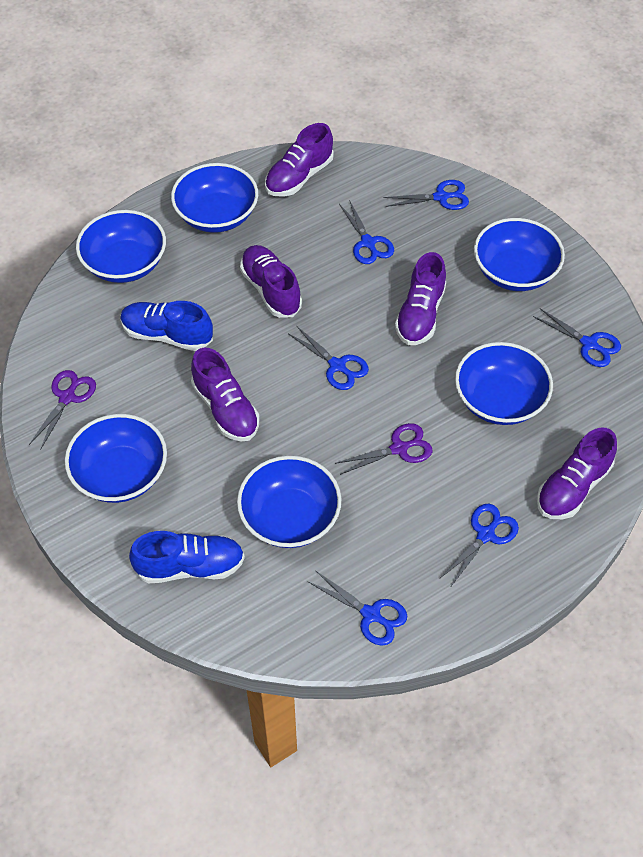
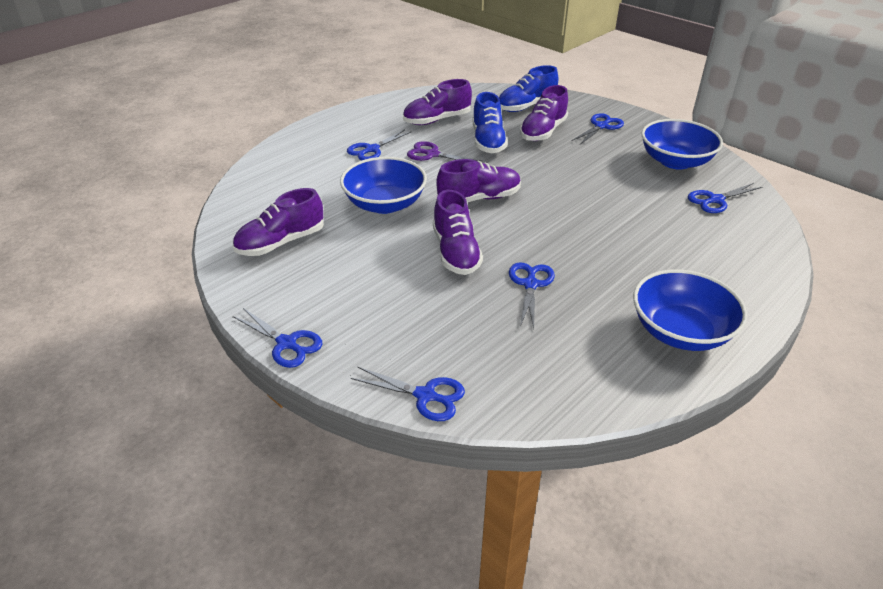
blue bowl: [65,414,167,503] [76,210,166,283] [171,163,258,233] [237,456,341,548] [455,342,553,425] [474,218,565,291] = 6 -> [340,157,427,214] [633,269,747,351] [641,119,723,170] = 3
purple scissors: [29,370,96,450] [335,423,432,475] = 2 -> [407,141,483,161] = 1

